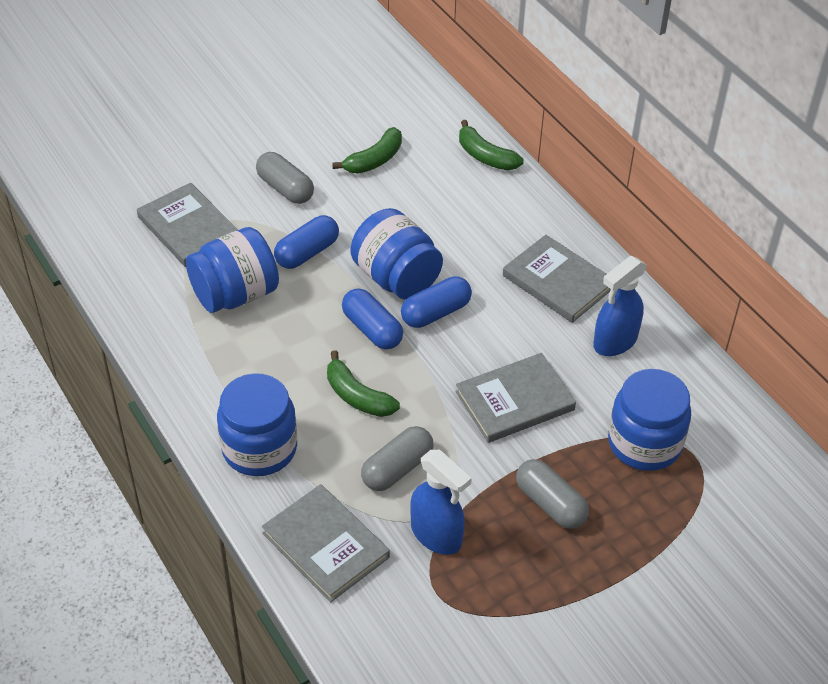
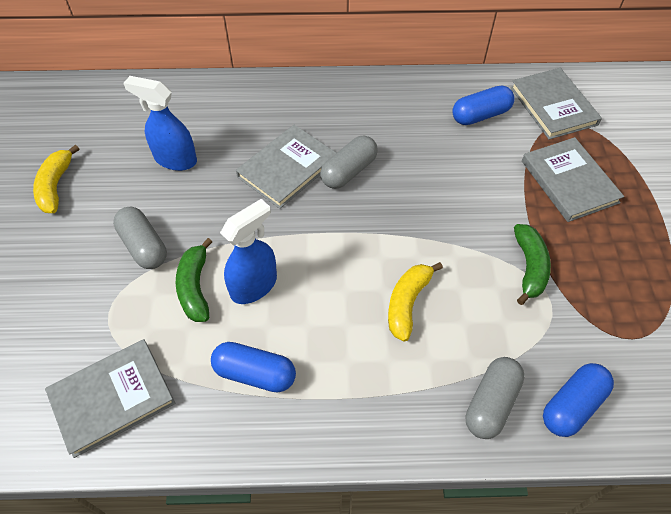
blue jar: [186,227,279,313] [217,373,297,476] [350,208,443,300] [608,369,691,471] = 4 -> none = 0
green banana: [327,350,400,417] [332,127,402,174] [459,120,524,170] = 3 -> [176,238,212,322] [514,224,551,305] = 2
yellow banana: none = 0 -> [33,144,80,213] [388,262,443,341] = 2

